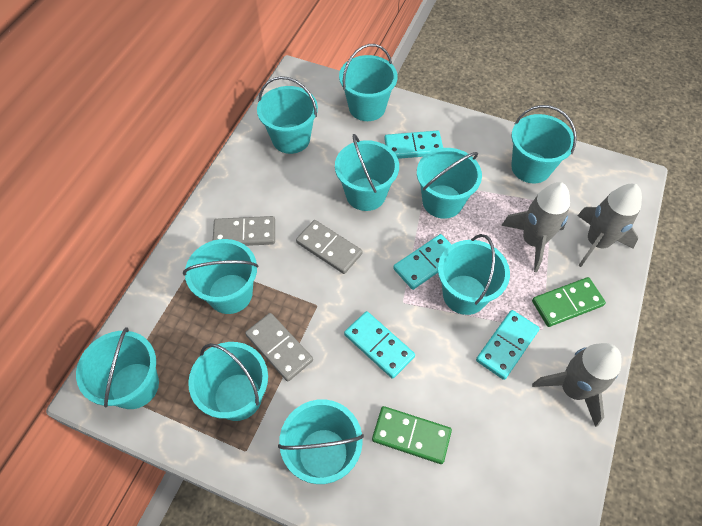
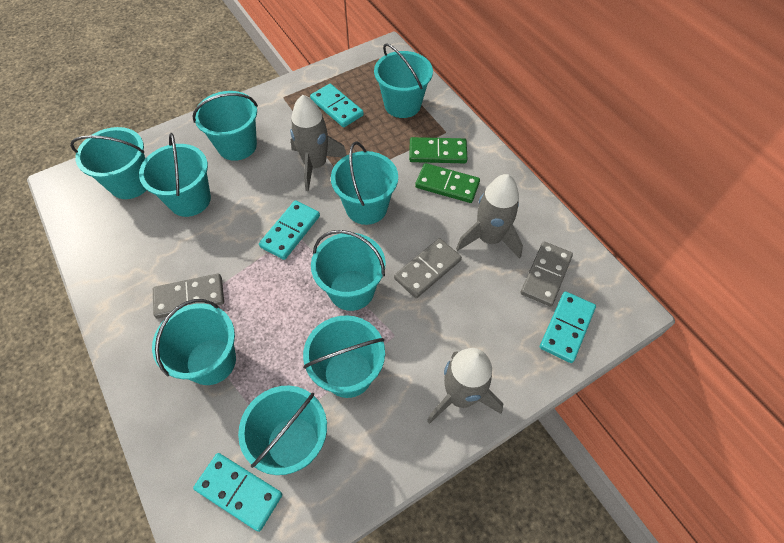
turquoise bucket: [76,327,159,409] [183,239,259,314] [188,342,268,421] [257,76,318,154] [278,399,364,484] [335,134,399,211] [339,44,398,121] [417,148,482,219] [438,234,510,315] [511,105,577,183] = 10 -> [70,127,146,199] [139,133,211,217] [152,299,236,385] [192,91,258,161] [238,386,327,475] [303,315,385,398] [311,230,386,311] [331,141,398,225] [374,43,433,118] = 9

